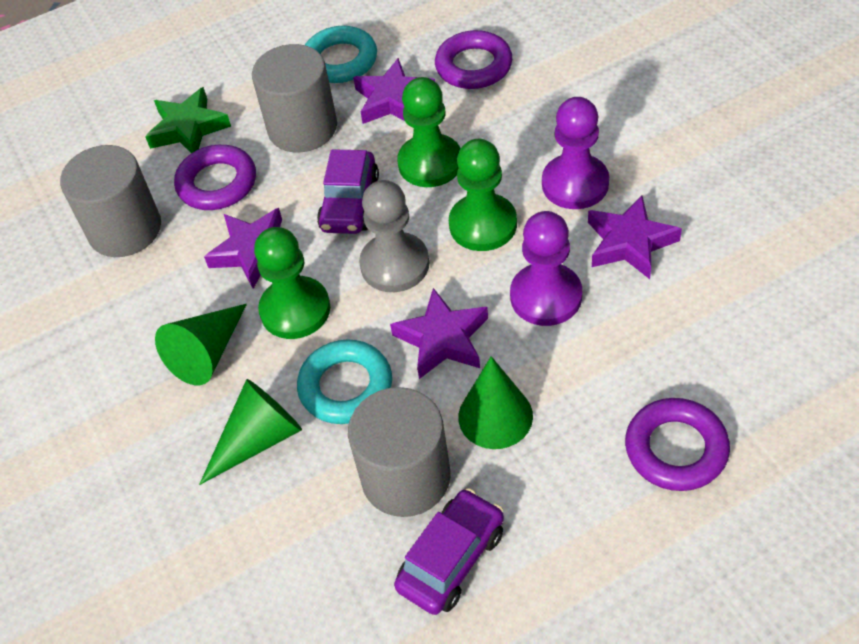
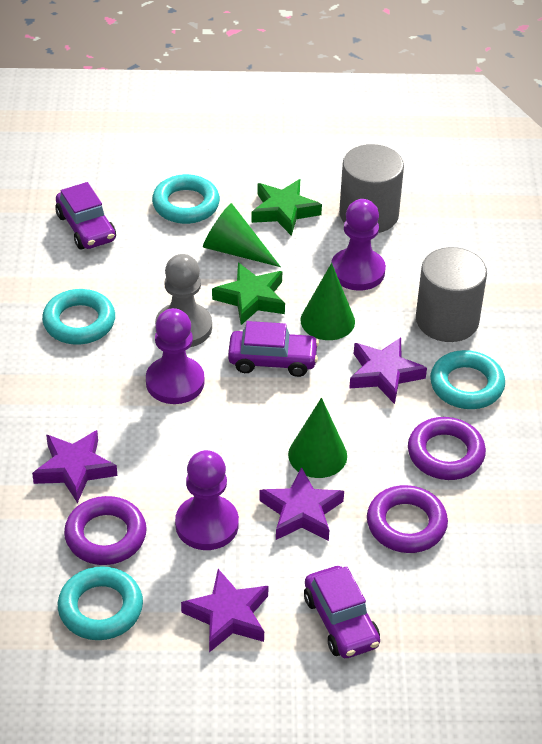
green pawn: [254,227,330,339] [397,77,461,187] [449,139,517,251] = 3 -> none = 0
green star: [145,87,231,153] = 1 -> [212,263,285,325] [251,179,322,236] = 2
grey cylinder: [60,145,161,257] [252,44,337,152] [348,387,450,517] = 3 -> [339,144,404,233] [416,247,487,342] = 2
purple car: [317,149,379,234] [394,488,504,615] = 2 -> [56,182,116,249] [228,321,319,377] [304,566,380,658] = 3
purple pawn: [510,211,582,326] [542,97,609,209] = 2 -> [146,308,205,404] [175,450,239,550] [331,199,386,291] = 3
turquoise ring: [297,339,392,424] [305,26,377,83] = 2 -> [42,289,115,345] [58,566,143,640] [152,174,220,224] [430,350,505,409] = 4

